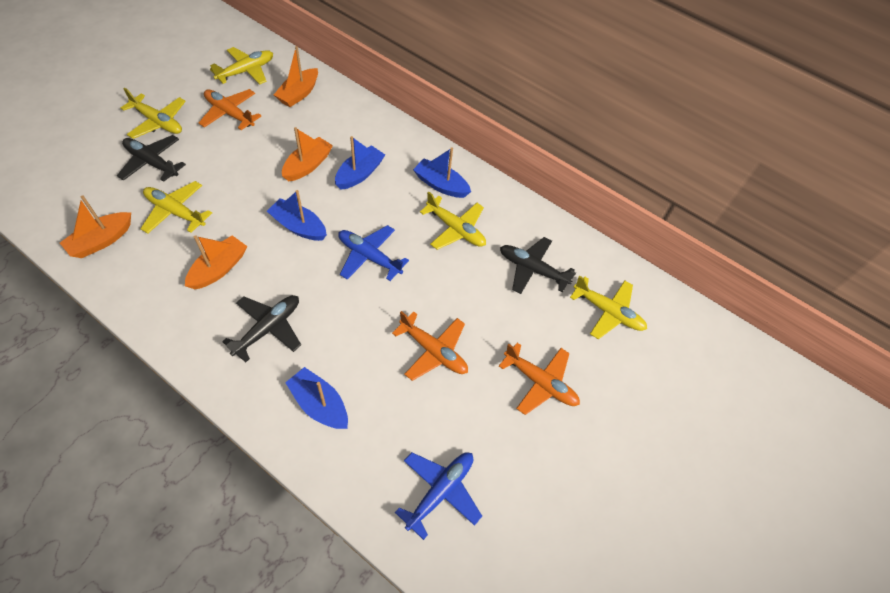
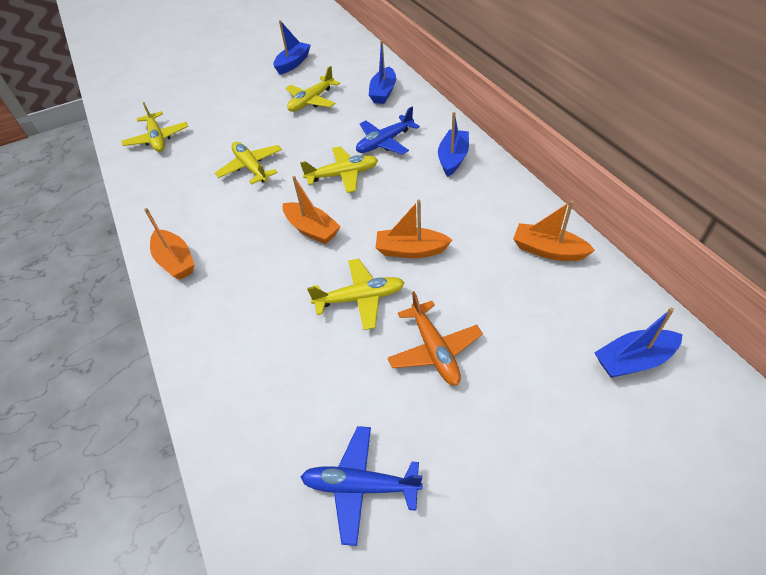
black plane: [117,135,186,182] [222,295,301,362] [500,237,576,294] = 3 -> none = 0
orange plane: [199,89,261,130] [392,311,468,381] [499,343,580,415] = 3 -> [387,291,483,385] = 1

